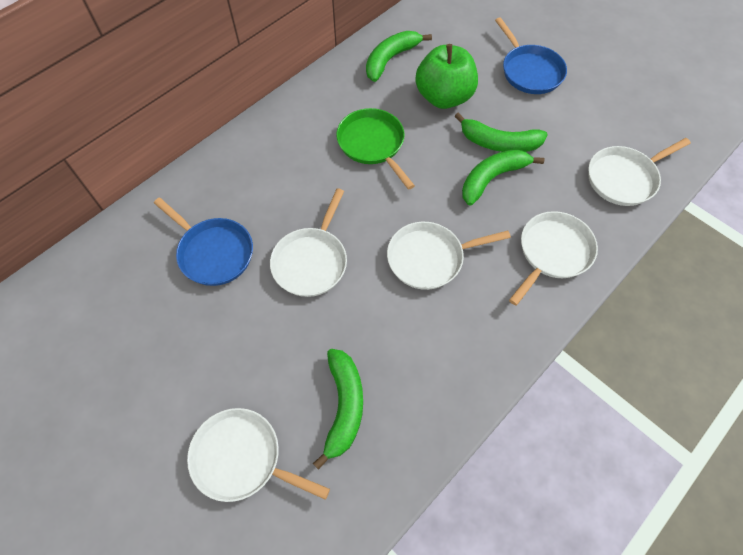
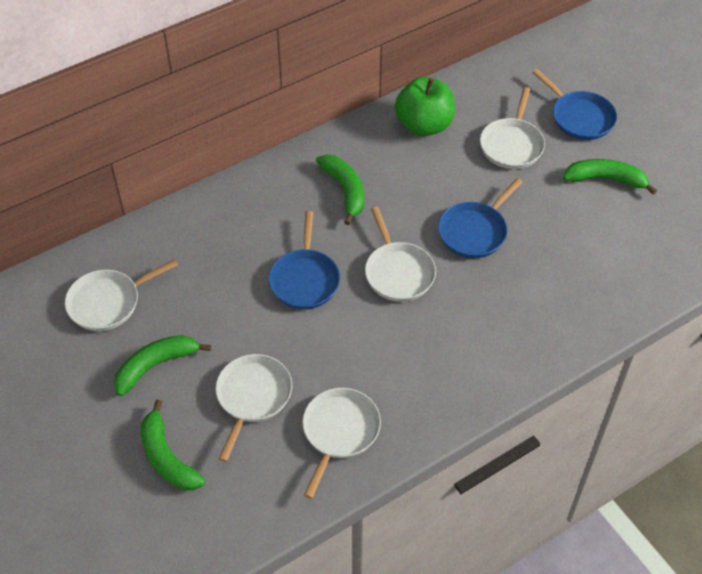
blue pan: [154,198,253,286] [495,17,567,94] = 2 -> [269,211,340,310] [438,178,523,258] [532,69,617,140] = 3
green pan: [336,108,415,190] = 1 -> none = 0

